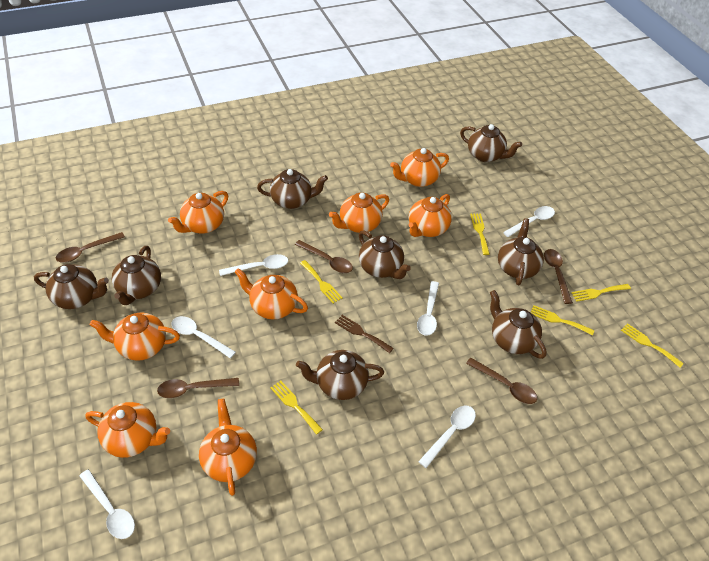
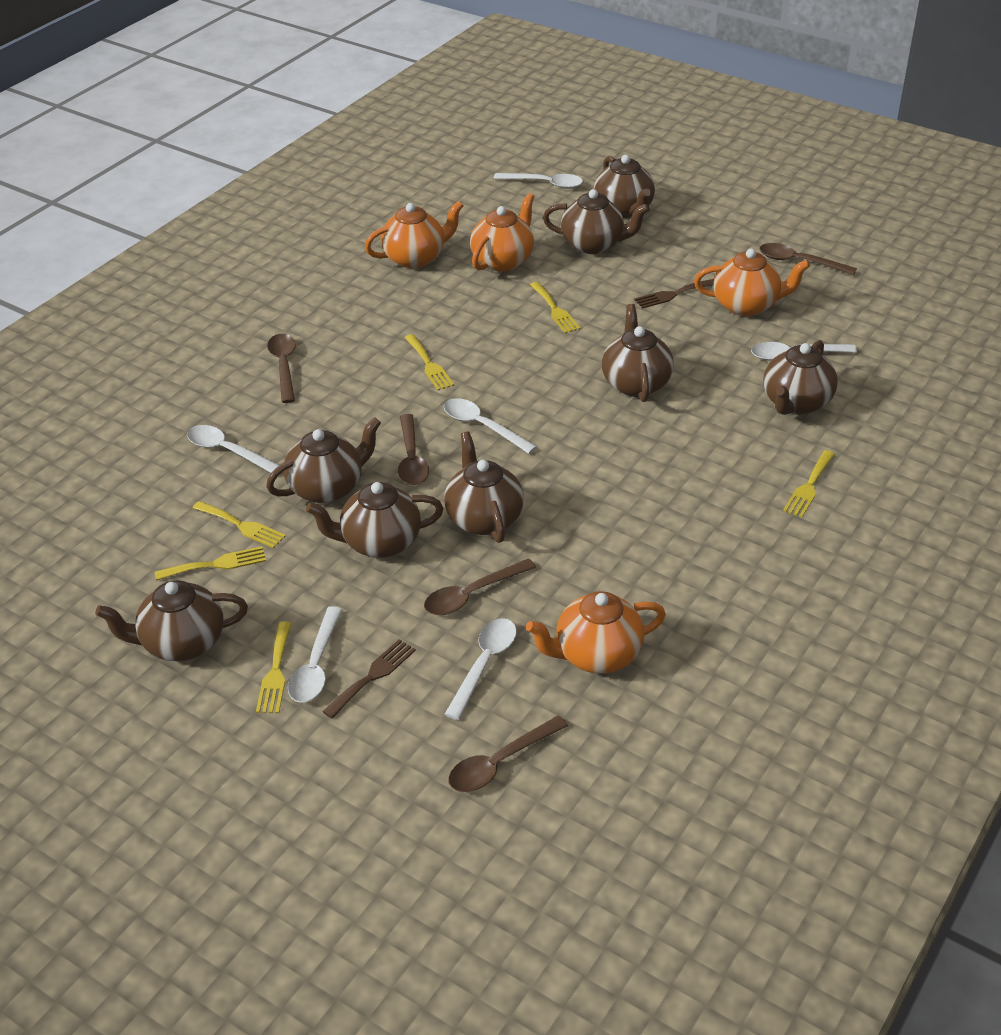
brown fork: [335,315,394,353] = 1 -> [322,639,416,719] [634,279,714,309] = 2
orange teapot: [86,402,170,458] [90,312,180,361] [168,191,228,234] [199,399,257,496] [234,268,308,319] [329,193,389,233] [390,148,449,187] [409,194,452,237] = 8 -> [365,201,464,268] [470,193,534,272] [526,591,666,674] [694,249,810,316] = 4

